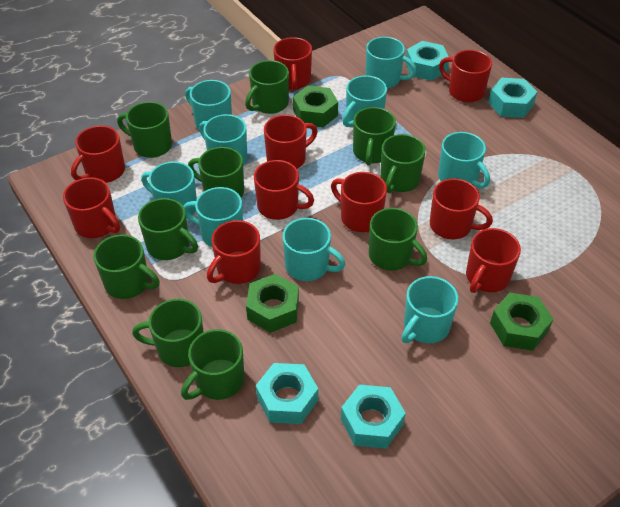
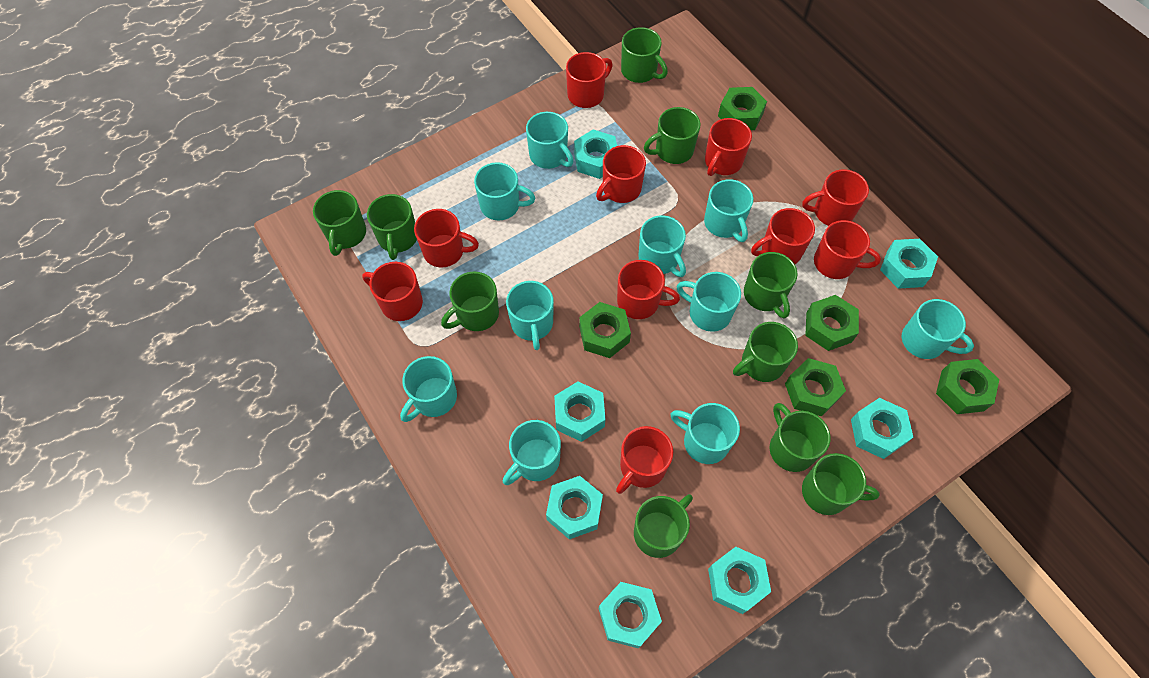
green nut: [246,274,299,333] [293,86,338,127] [490,293,553,351] = 3 -> [579,302,631,358] [718,87,767,130] [785,358,846,417] [805,295,859,351] [936,359,1000,414] = 5
turquoise mug: [141,161,197,219] [183,187,243,247] [185,80,232,131] [199,114,247,165] [282,218,346,281] [342,75,387,127] [366,37,417,88] [402,276,458,344] [438,132,490,188] = 9 -> [400,356,457,422] [474,162,535,221] [503,420,561,485] [506,281,554,350] [526,112,573,169] [638,215,686,277] [670,403,740,464] [677,272,741,332] [704,179,753,242] [902,299,974,359] = 10
turquoise nut: [256,363,318,424] [341,384,406,449] [406,41,449,81] [488,78,537,118] = 4 -> [546,476,603,539] [554,382,605,442] [574,129,617,179] [599,582,662,649] [708,547,771,614] [851,398,913,459] [880,239,938,289] = 7

